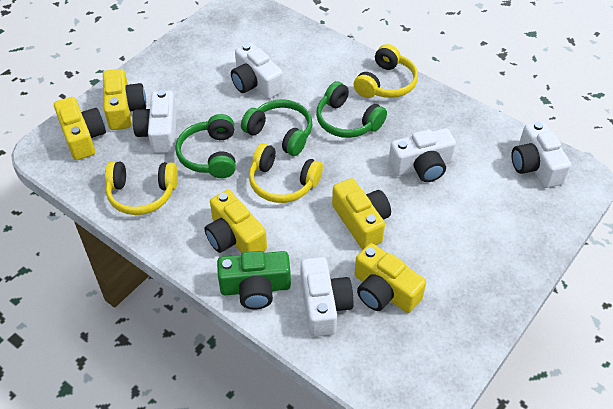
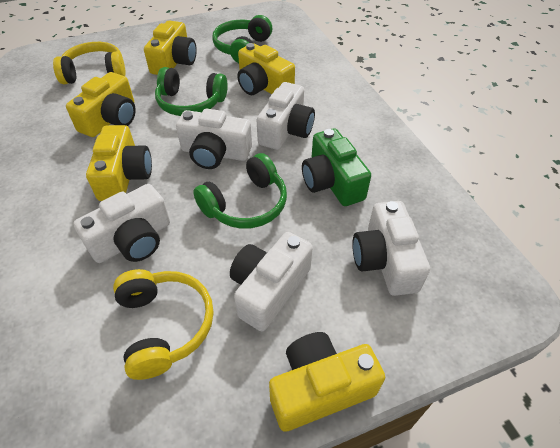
yellow headphones: [105,161,178,215] [249,143,323,203] [354,44,418,98] = 3 -> [53,42,126,84] [113,269,214,380] = 2

